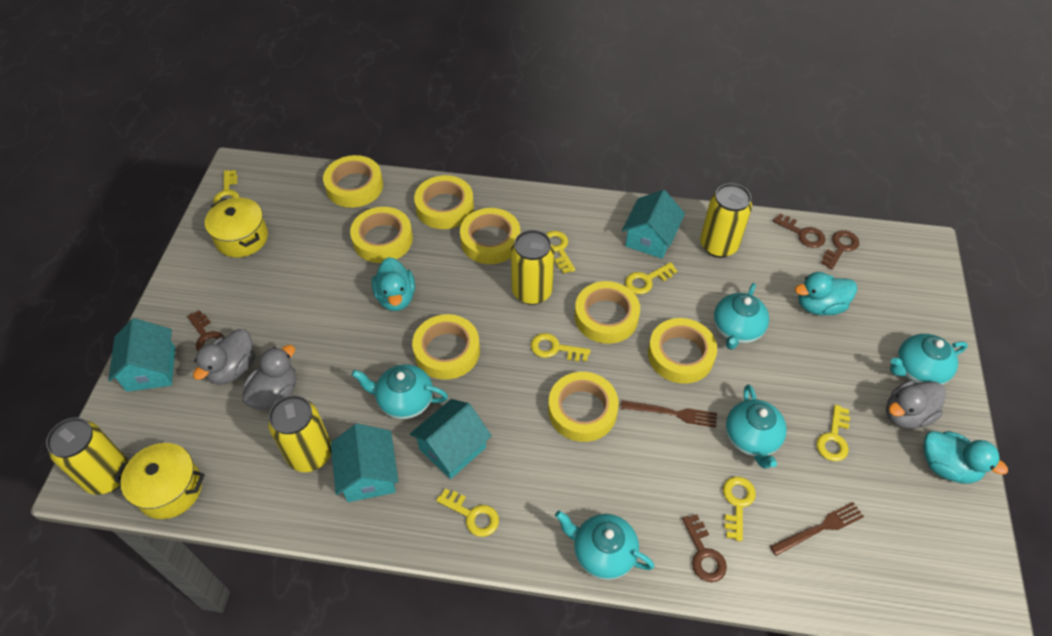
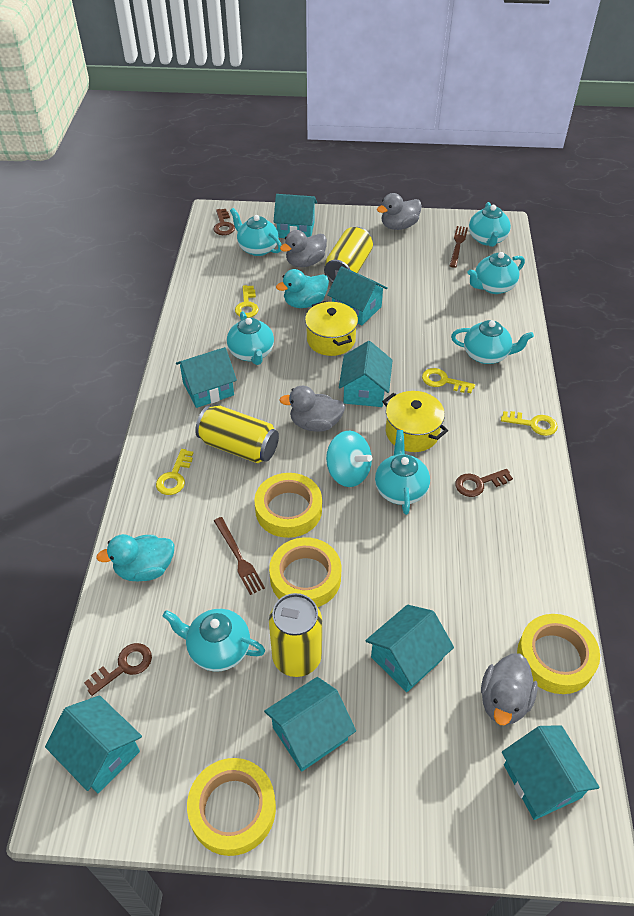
brown key: [187,310,225,351] [682,514,727,582] [773,214,825,248] [821,230,859,269] = 4 -> [84,643,152,696] [214,209,235,235] [455,469,513,497] = 3
grey duck: [193,329,255,385] [242,345,297,410] [886,380,946,429] = 3 -> [280,230,327,267] [280,386,345,432] [377,193,422,230] [481,653,538,725] = 4
turquoise duck: [372,257,415,311] [795,272,857,315] [923,431,1008,484] = 3 -> [96,534,174,582] [276,269,329,308] = 2
turquoise house: [108,318,175,392] [331,424,398,502] [410,399,492,479] [622,190,685,259] = 4 -> [45,695,142,793] [176,347,237,408] [264,677,356,771] [273,194,317,238] [327,266,388,325] [339,341,392,407] [365,605,454,692] [502,725,600,820] = 8
turquoise spinning top: none = 0 -> [326,431,372,487] = 1
turquoise teapot: [352,364,448,419] [555,511,655,580] [714,283,769,350] [726,384,787,468] [890,334,968,385] = 5 -> [163,609,265,672] [227,311,274,365] [230,208,281,256] [375,430,430,515] [451,320,534,364] [468,252,525,294] [469,202,511,247] = 7
yellow can: [46,417,129,495] [268,395,331,472] [511,230,554,305] [700,183,752,258] = 4 -> [195,405,279,463] [269,593,322,677] [324,227,373,283] = 3
yellow key: [213,170,239,204] [436,489,499,537] [531,333,591,362] [546,231,576,274] [625,262,677,294] [723,477,756,541] [816,405,850,461] = 7 -> [156,449,193,495] [235,285,259,318] [422,368,475,393] [501,411,558,436] = 4
yellow tape: [323,155,383,208] [350,207,413,263] [412,314,480,380] [414,175,474,229] [460,208,520,264] [548,372,619,442] [575,281,640,344] [648,318,717,384] = 8 -> [187,758,276,856] [254,473,322,538] [269,537,341,607] [517,614,600,694] = 4

